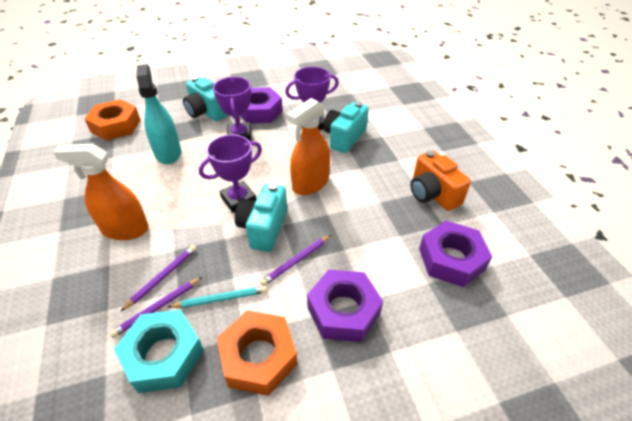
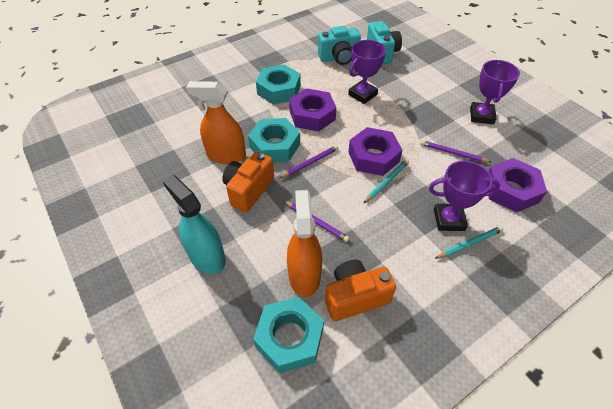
orange camera: [411,150,471,211] = 1 -> [222,152,274,213] [325,259,396,321] = 2
orange nut: [84,99,141,141] [217,311,297,396] = 2 -> none = 0
turquoise camera: [183,77,228,121] [235,183,287,252] [323,102,369,153] = 3 -> [318,26,361,65] [367,21,402,65] = 2
turquoise nut: [114,310,204,393] = 1 -> [248,118,300,162] [253,297,324,373] [256,65,301,104] = 3
turquoise pencil: [168,286,267,308] = 1 -> [363,159,409,204] [434,226,503,259] = 2

